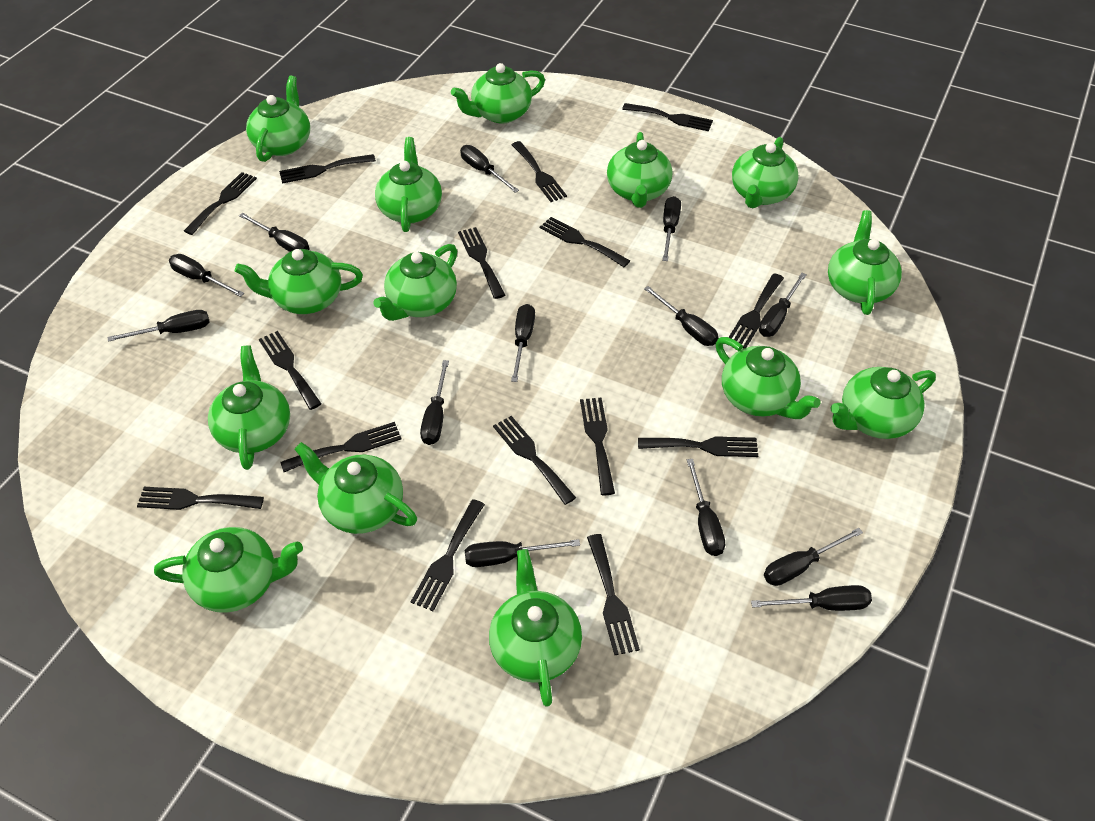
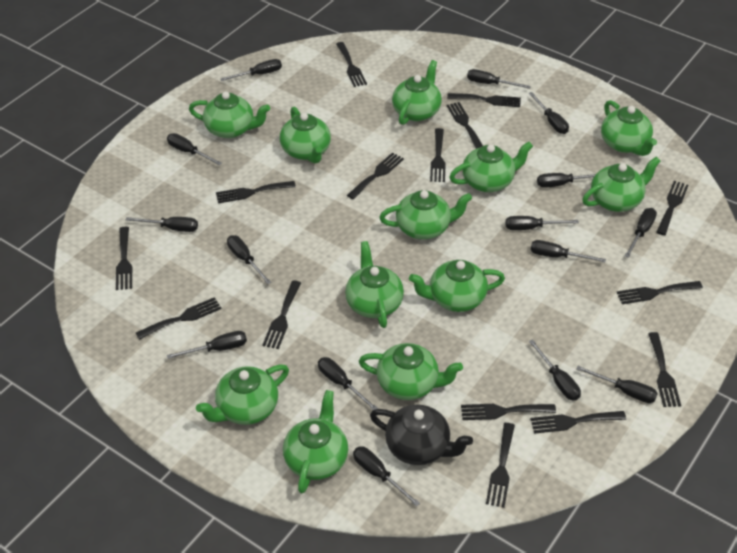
black screwdriver: [108,310,209,342] [169,254,244,297] [239,213,309,252] [420,360,449,445] [460,145,519,193] [465,539,580,567] [511,304,535,382] [644,286,718,346] [662,196,681,261] [687,459,725,556] [751,585,872,611] [759,273,807,337] [764,528,863,586] = 13 -> [126,217,198,232] [167,133,222,165] [167,331,247,359] [220,59,282,81] [227,235,271,284] [318,357,378,410] [353,447,420,507] [467,69,531,89] [505,216,579,230] [529,92,569,134] [529,339,581,401] [531,240,606,262] [537,173,596,188] [577,366,658,403] [625,208,657,258] = 15
black teapot: none = 0 -> [370,404,473,465] = 1
green teapot: [154,527,303,613] [208,345,290,470] [235,249,363,314] [246,75,310,162] [294,442,417,534] [374,244,457,321] [375,137,442,232] [451,63,545,124] [489,549,582,707] [607,132,672,208] [716,337,821,419] [732,137,799,208] [828,210,902,315] [830,367,936,439] = 14 -> [189,91,270,138] [196,364,289,425] [280,107,331,164] [283,390,348,494] [345,241,404,328] [359,343,463,400] [379,190,472,240] [392,60,442,125] [409,260,505,312] [449,142,533,192] [582,157,661,212] [601,100,657,156] = 12

